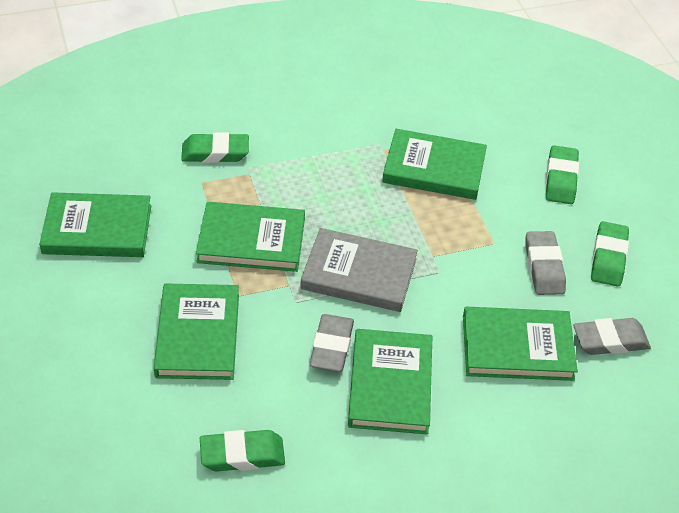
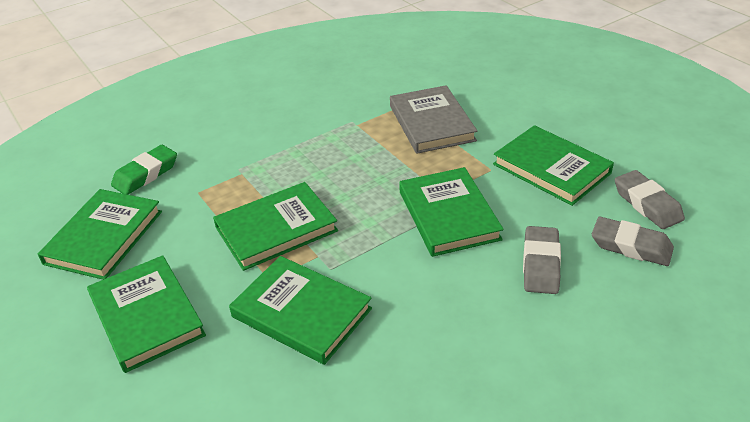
green eraser: [181,132,249,163] [200,430,285,472] [546,145,579,204] [591,221,629,287] = 4 -> [111,145,177,195] = 1

